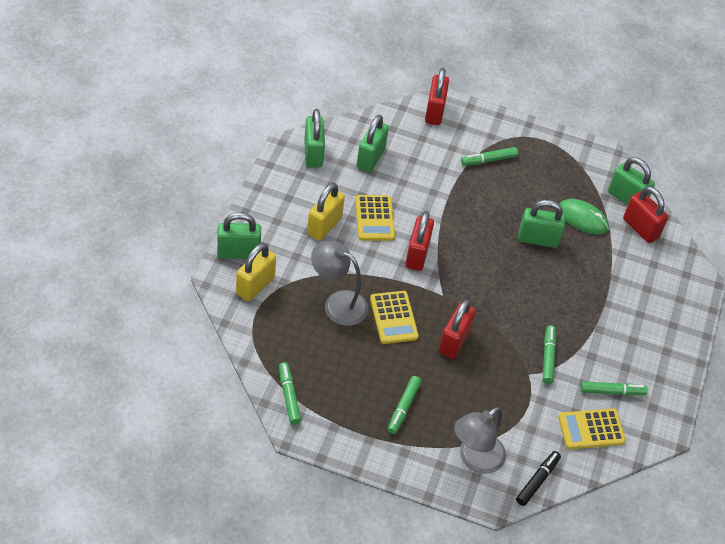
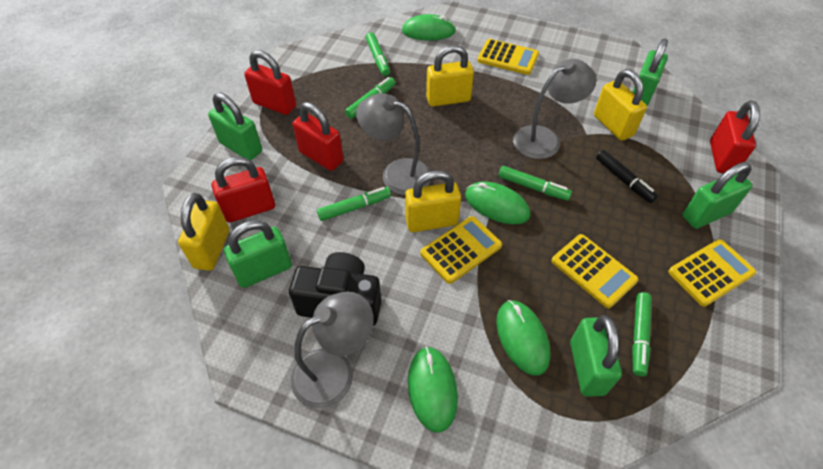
black camera: none = 0 -> [289,252,381,326] = 1
green mouse: [559,199,609,235] = 1 -> [402,14,456,41] [408,347,458,433] [465,181,530,224] [496,300,550,376] = 4
grey lamp: [311,241,368,326] [454,407,506,474] = 2 -> [291,292,374,408] [356,93,430,195] [513,59,597,159] = 3
yellow calculator: [355,195,395,241] [370,291,419,344] [558,408,626,449] = 3 -> [420,216,502,284] [477,39,539,75] [552,234,638,308] [668,239,756,307] = 4
yellow padlock: [236,243,276,302] [307,183,345,241] = 2 -> [178,193,229,271] [405,170,461,232] [426,45,474,107] [594,69,647,141] = 4

